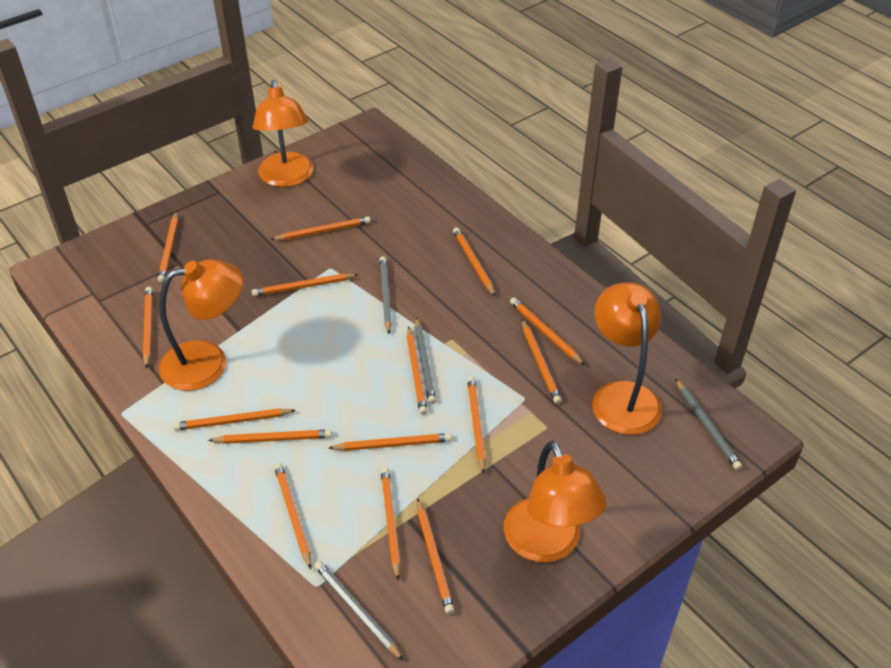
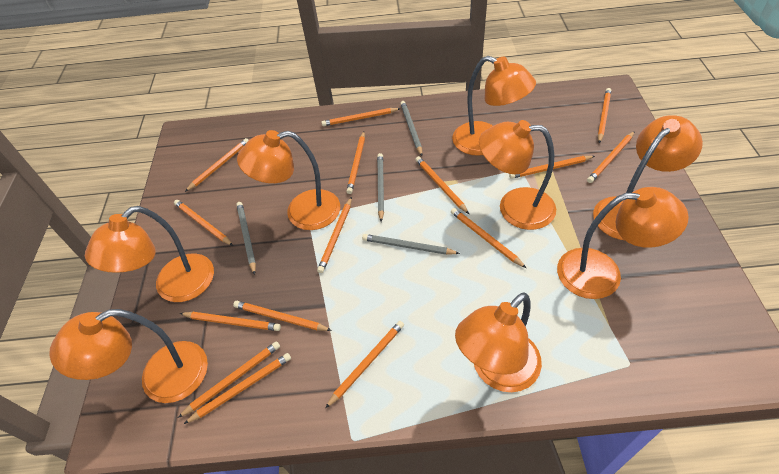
orange lamp: [159,259,243,391] [253,80,313,187] [504,441,606,562] [592,283,662,435] = 4 -> [49,309,208,403] [85,206,214,302] [237,130,340,230] [452,56,536,156] [455,292,542,392] [479,120,556,230] [557,187,689,299] [593,115,703,240] = 8

